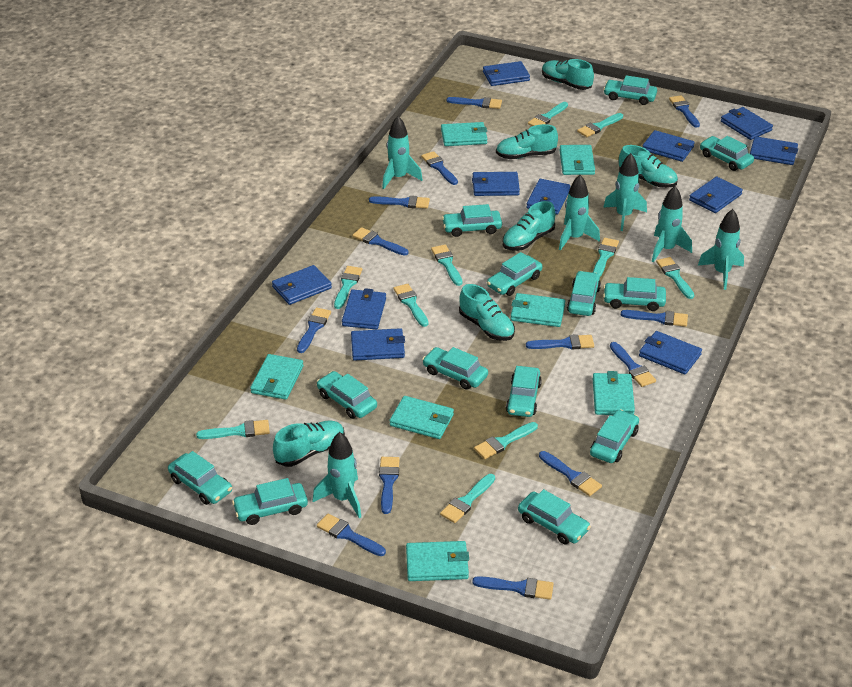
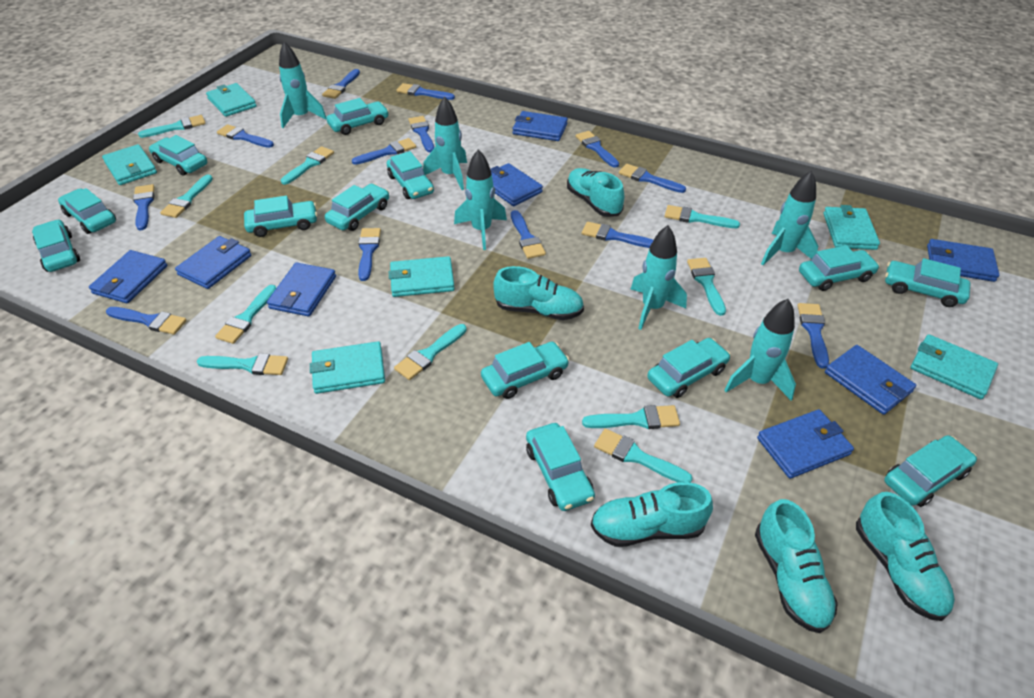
blue wallet: [272,265,332,305] [342,288,386,329] [351,328,405,361] [472,172,520,196] [483,61,530,86] [526,179,570,215] [639,331,702,375] [643,130,694,162] [689,177,743,213] [721,107,773,140] [750,136,798,165] = 11 -> [89,250,167,303] [175,236,251,289] [267,263,336,316] [490,163,543,206] [513,111,568,141] [757,409,854,479] [825,345,916,415] [927,239,1000,282] = 8
turquoise shoe: [273,420,345,467] [459,284,515,341] [496,124,558,159] [502,201,555,251] [542,59,594,90] [619,145,678,188] = 6 -> [494,266,584,320] [567,168,624,217] [591,482,713,547] [755,499,838,633] [856,492,955,621] = 5
turquoise wallet: [250,354,304,400] [390,396,454,439] [406,541,469,581] [441,122,487,146] [510,293,565,327] [559,145,595,175] [593,371,635,415] = 7 -> [102,144,157,185] [206,83,257,117] [310,341,385,394] [389,256,455,297] [823,205,880,250] [911,334,998,399] = 6

